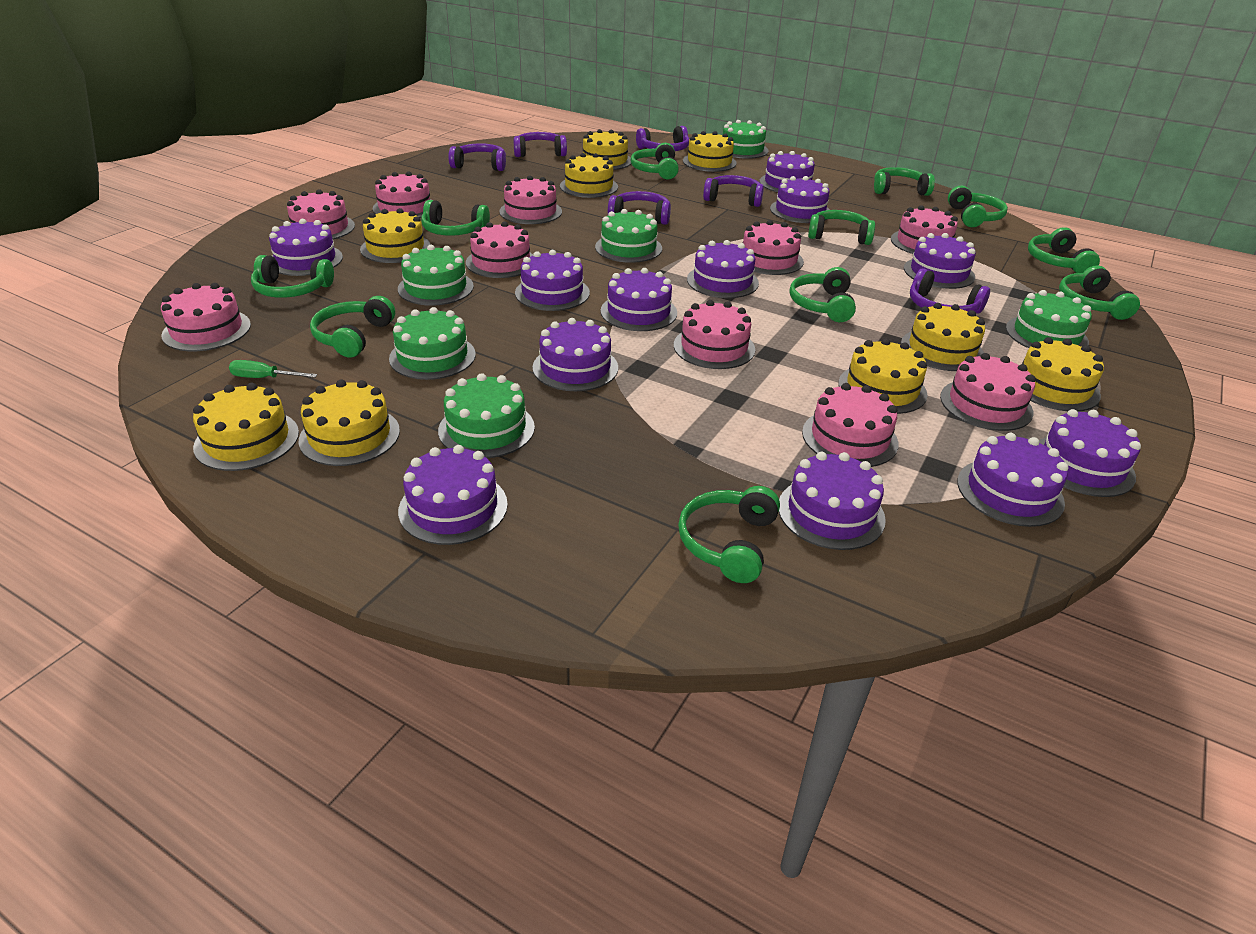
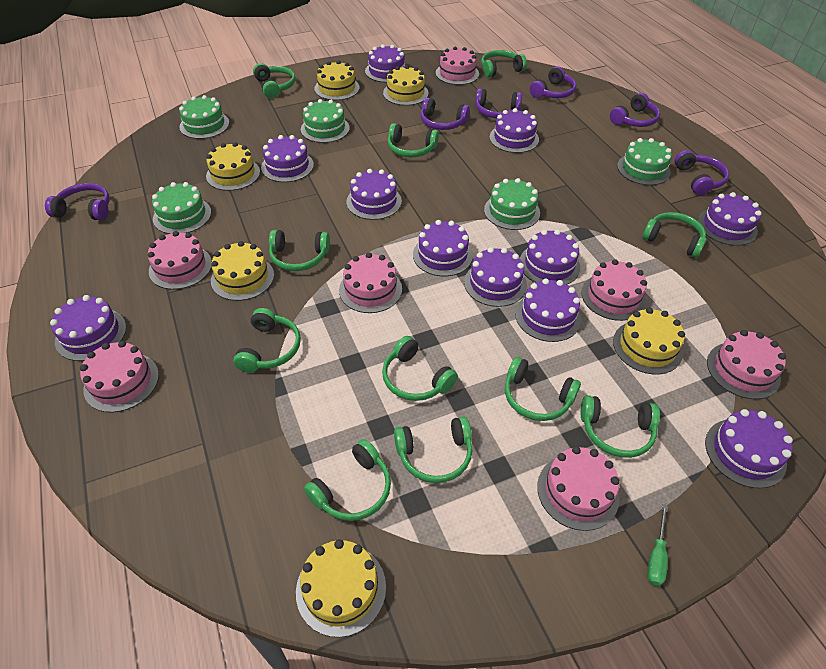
green cake: [389,307,476,380] [398,245,474,306] [438,373,535,458] [595,209,662,263] [723,120,768,159] [1006,290,1092,348] = 6 -> [152,182,211,234] [179,95,229,139] [301,99,350,143] [484,178,540,230] [617,138,672,185] = 5
pink cake: [161,283,251,351] [287,189,355,239] [373,171,432,218] [466,221,533,278] [499,175,562,224] [674,300,755,369] [743,220,804,275] [802,383,899,467] [891,205,958,254] [940,353,1036,431] = 10 -> [80,341,159,413] [148,231,212,290] [339,252,402,313] [436,47,479,85] [537,446,620,531] [581,259,647,321] [707,330,786,399] = 7
purple cake: [269,219,343,276] [398,445,508,545] [515,250,590,311] [533,318,618,391] [600,268,677,331] [687,240,759,298] [759,151,815,192] [770,176,830,223] [778,452,886,550] [904,233,976,289] [957,433,1068,527] [1039,409,1141,497] = 12 -> [50,295,126,361] [261,135,314,182] [347,169,402,220] [365,44,406,83] [413,220,473,276] [464,247,527,307] [490,108,539,153] [515,279,581,342] [520,230,580,284] [698,192,762,246] [705,409,793,488] = 11
yellow cake: [193,383,299,471] [299,380,400,466] [360,208,431,263] [560,153,618,198] [583,129,631,170] [683,131,737,172] [838,338,928,414] [901,303,985,371] [1022,337,1104,411] = 9 -> [206,142,260,191] [211,241,274,301] [296,539,386,637] [314,60,360,100] [383,65,429,106] [613,308,685,374] = 6

